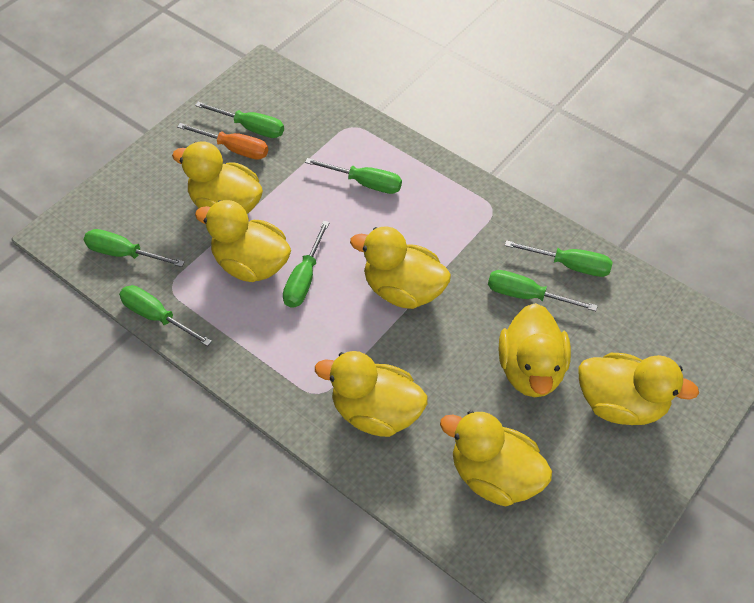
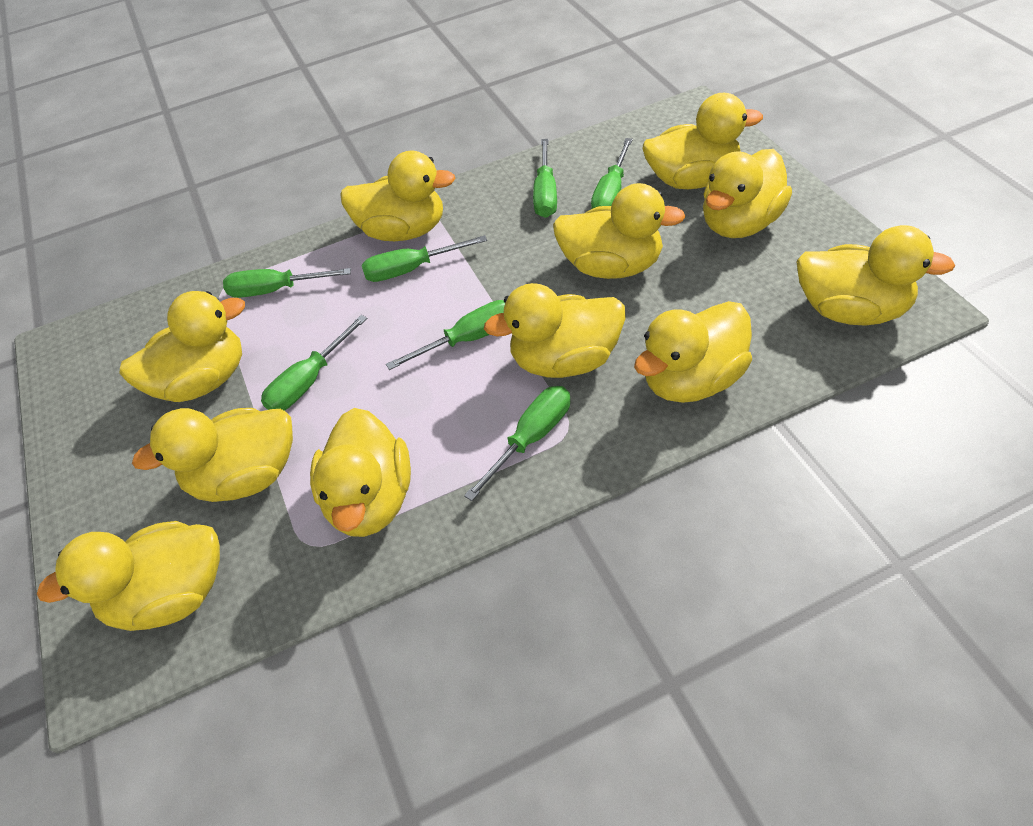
orange screwdriver: [177,123,268,160] = 1 -> none = 0
yellow duck: [172,141,263,214] [195,200,291,282] [315,351,427,437] [350,226,451,309] [440,410,552,507] [499,303,571,397] [579,353,699,425] = 7 -> [37,521,220,631] [119,291,245,402] [132,408,293,502] [310,408,411,537] [340,151,456,241] [484,283,626,378] [553,183,686,279] [634,301,752,403] [643,93,763,189] [703,149,792,238] [796,225,955,326] = 11

